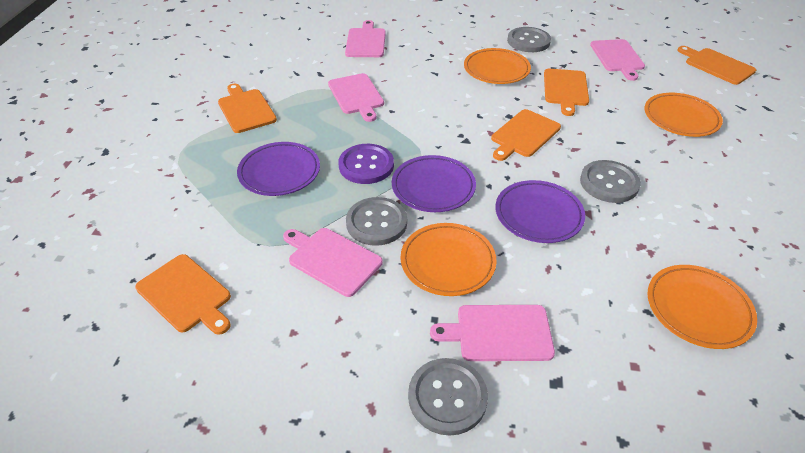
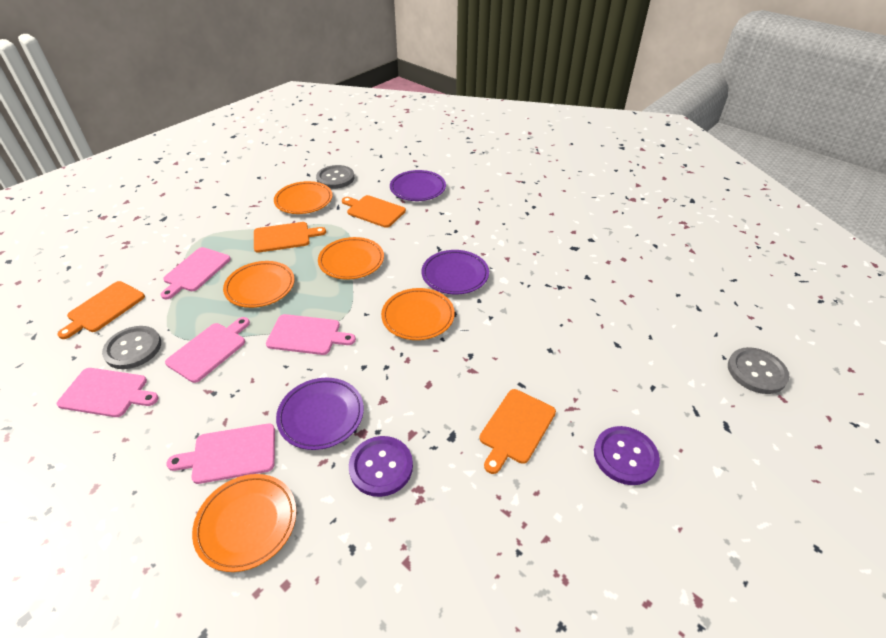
grey button: [346,197,407,246] [408,358,488,436] [507,27,551,52] [580,160,641,203] = 4 -> [102,326,161,369] [316,165,355,189] [728,347,789,394] = 3
orange cutting board: [135,254,231,335] [218,84,277,133] [491,109,561,161] [544,69,589,116] [678,46,756,85] = 5 -> [57,281,145,339] [254,222,326,253] [342,195,406,228] [480,389,556,474] = 4
orange plate: [401,223,497,296] [464,48,531,84] [644,93,723,137] [647,265,757,349] = 4 -> [192,474,297,572] [223,261,295,308] [274,181,333,214] [318,237,384,280] [381,288,455,340] = 5
purple button: [338,144,394,184] = 1 -> [349,436,413,497] [594,426,660,485] = 2

